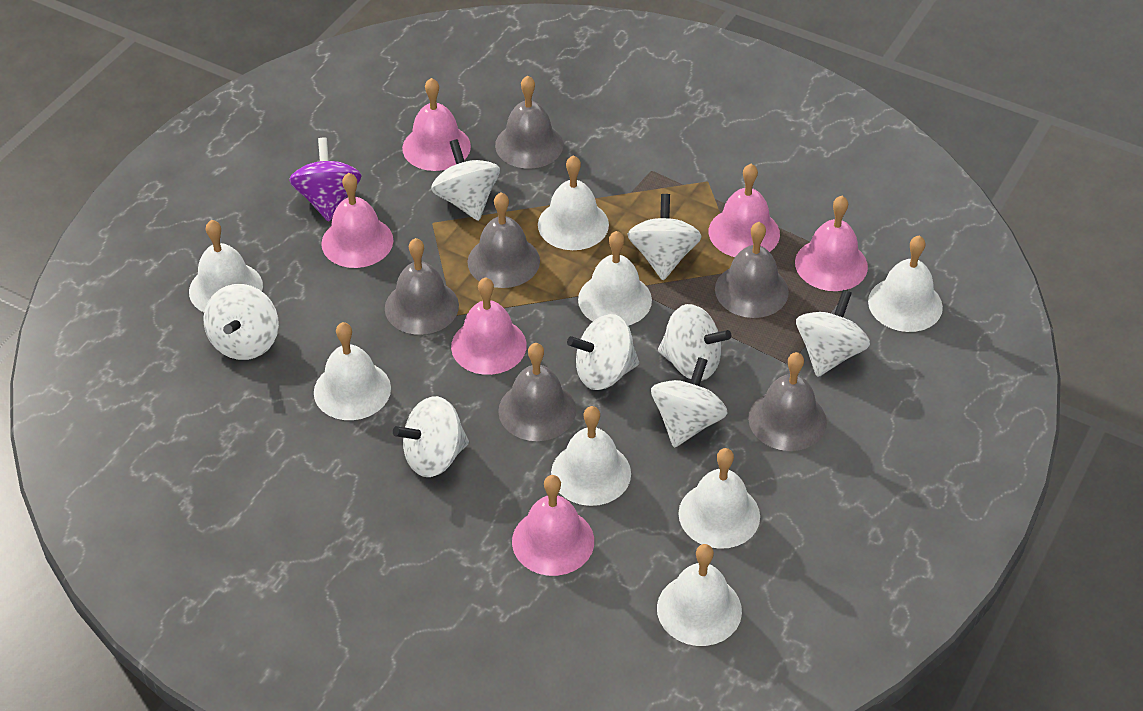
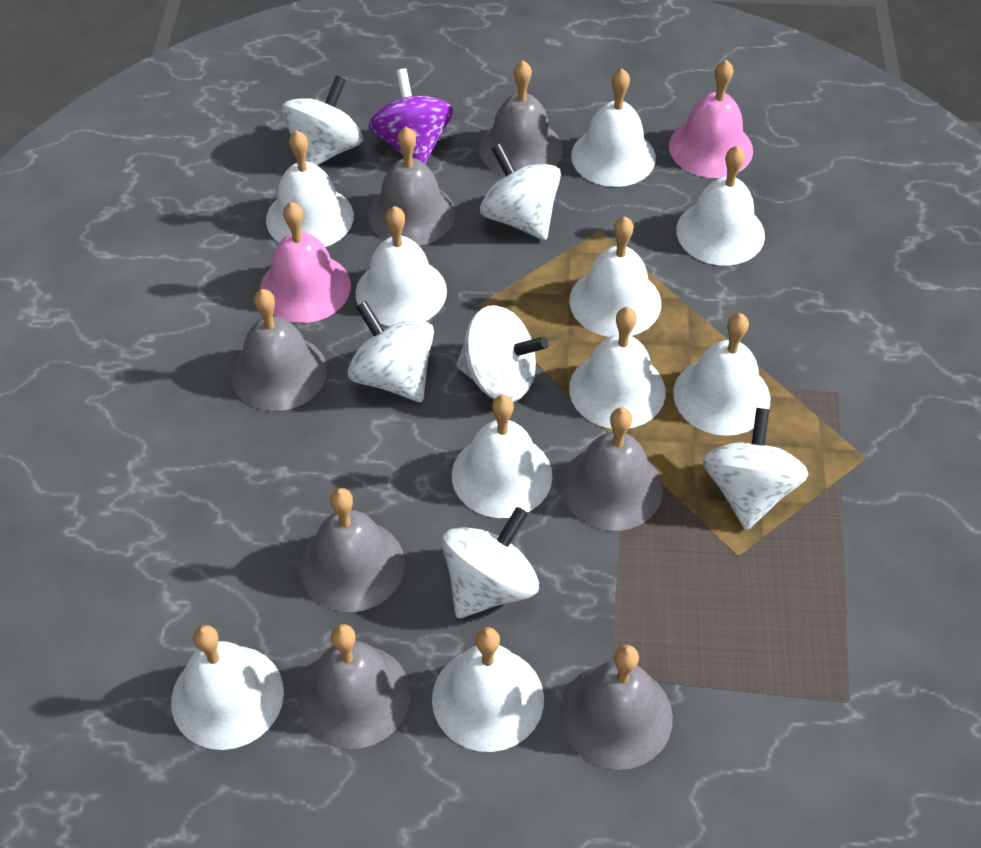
grey bell: [385,238,459,335] [467,192,540,288] [495,76,563,169] [498,343,576,441] [715,222,789,318] [748,352,827,451] = 6 -> [231,289,327,411] [299,488,405,612] [299,624,411,749] [368,127,455,246] [479,61,563,176] [559,645,673,770] [561,407,663,531] = 7
pink bell: [321,173,393,268] [402,78,471,171] [451,277,527,375] [512,475,594,576] [709,164,780,257] [795,196,868,291] = 6 -> [260,202,351,323] [669,60,753,178] = 2
white bell: [189,220,263,312] [314,322,391,420] [538,155,609,250] [551,406,631,506] [578,231,652,326] [657,544,742,646] [678,448,760,549] [868,235,943,332] = 8 -> [171,625,284,750] [266,130,354,247] [356,206,447,326] [432,627,544,752] [452,395,552,518] [569,217,661,337] [569,307,666,429] [571,69,656,187] [673,313,770,436] [676,145,765,266] = 10
white spinning top: [203,284,279,360] [393,396,469,477] [431,139,500,221] [567,314,639,390] [627,194,702,280] [651,357,728,448] [658,304,731,381] [796,290,870,377] = 8 -> [282,75,363,166] [347,301,434,402] [442,507,539,618] [456,305,549,402] [480,143,561,240] [702,408,809,530] = 6

